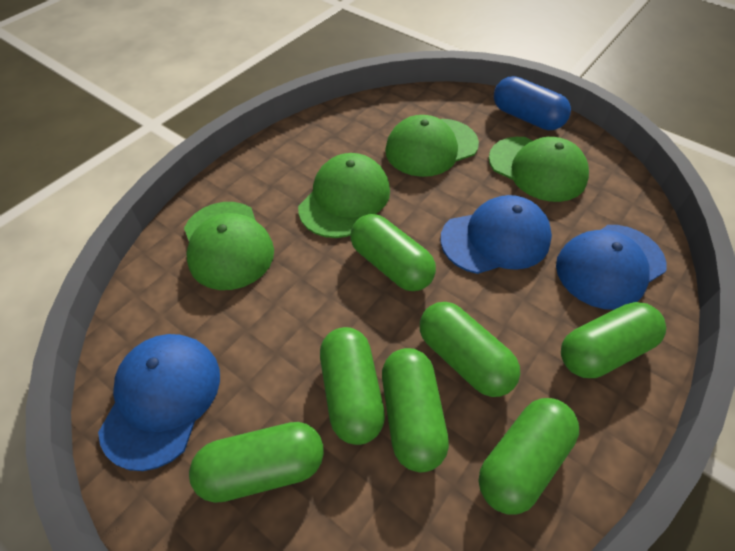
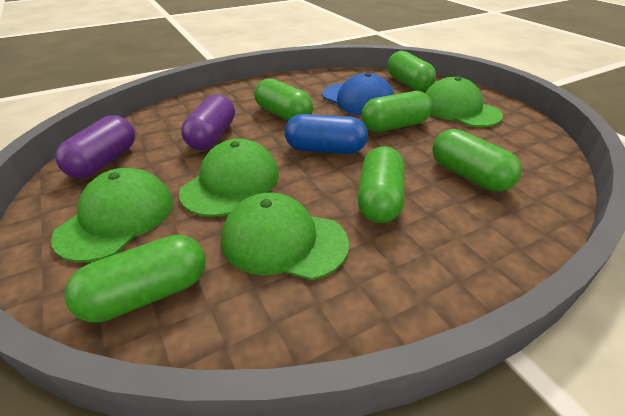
blue cap: [98,334,220,471] [440,195,552,274] [556,225,667,310] = 3 -> [322,73,394,115] = 1
green capsule: [189,422,324,503] [320,327,385,445] [350,214,436,291] [382,348,449,472] [420,302,520,397] [479,398,579,515] [561,302,666,378] = 7 -> [65,235,206,323] [254,78,313,121] [357,146,404,223] [362,91,432,132] [387,51,436,91] [432,129,522,191] = 6
purple capsule: none = 0 -> [55,115,135,178] [181,94,235,150] = 2

